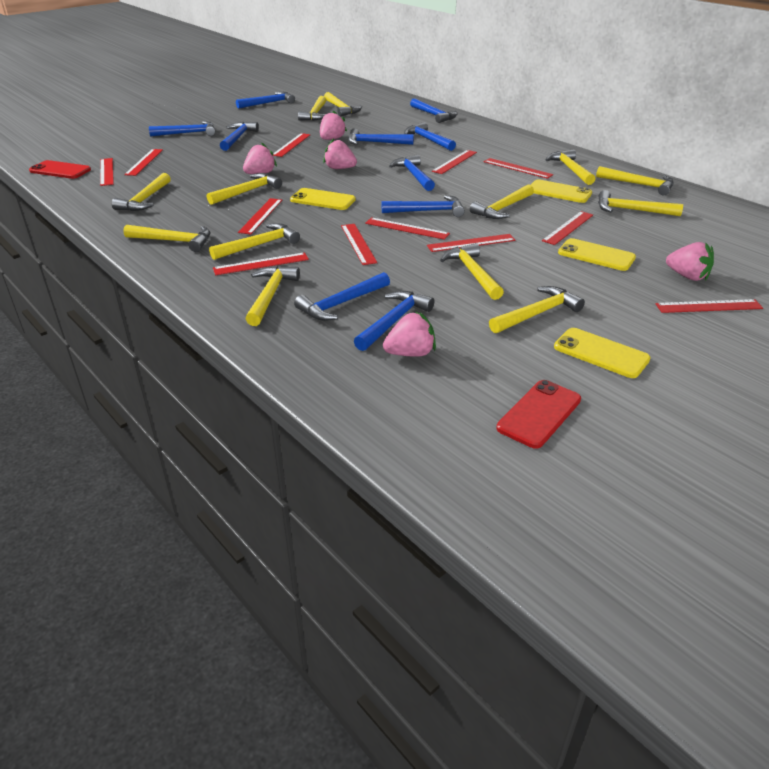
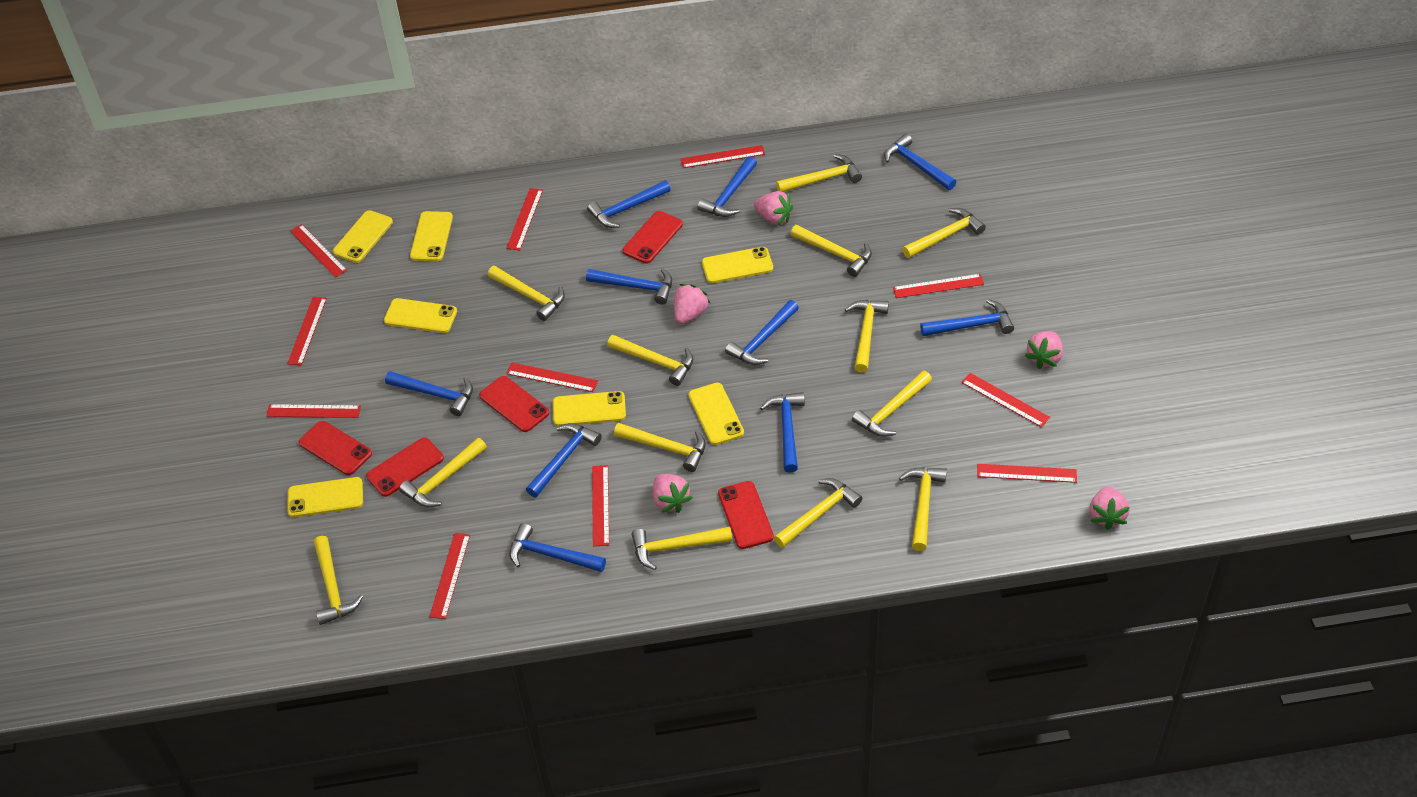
red phone: [29,160,91,179] [496,380,581,449] = 2 -> [299,421,372,475] [366,437,444,497] [479,376,549,432] [622,211,683,264] [718,481,774,549] = 5
red ruler: [100,158,114,186] [124,149,163,176] [213,252,309,275] [238,198,282,234] [273,133,310,157] [341,224,378,265] [365,217,450,240] [427,234,515,252] [432,150,477,174] [484,158,553,179] [542,211,593,245] [655,299,763,313] = 12 -> [266,404,361,418] [287,297,327,366] [290,224,347,278] [429,533,470,619] [506,188,543,251] [506,363,598,392] [592,465,609,547] [681,145,765,168] [893,274,984,298] [961,373,1050,427] [977,464,1077,483] = 11
yellow phone: [290,188,356,210] [531,180,592,203] [554,328,651,378] [558,238,636,271] = 4 -> [287,477,363,517] [333,210,393,263] [384,298,457,333] [410,211,453,262] [553,391,626,426] [688,383,744,445] [702,247,773,283] = 7

